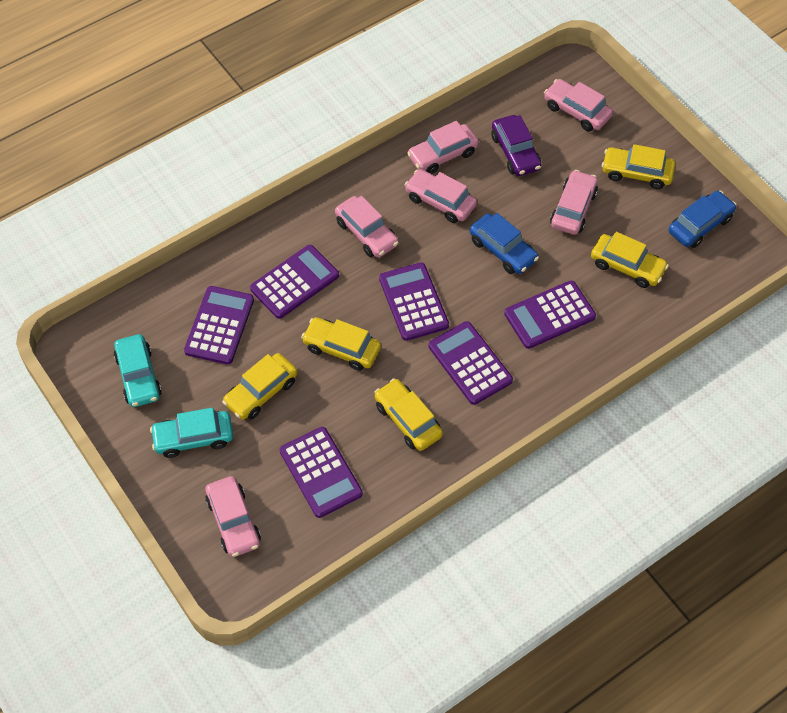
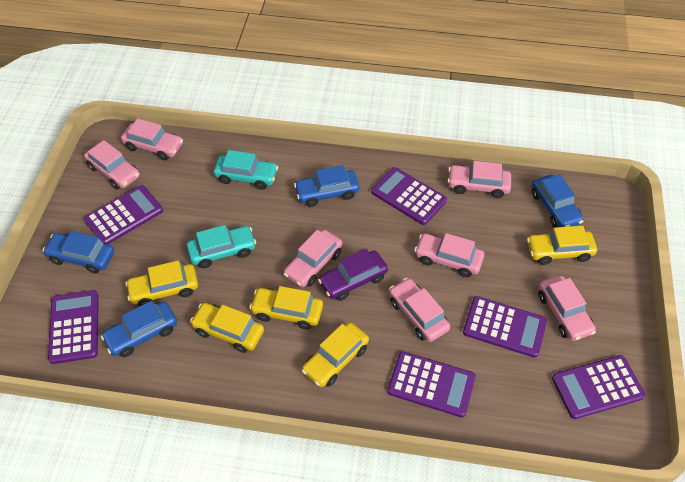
blue car: [470,213,539,274] [668,191,737,248] = 2 -> [43,231,114,274] [101,301,177,357] [294,165,359,207] [532,175,584,228] = 4
pink car: [205,476,261,557] [335,196,399,258] [405,169,477,223] [407,121,479,174] [544,79,613,132] [550,170,598,235] = 6 -> [84,140,140,189] [121,118,183,160] [283,230,342,287] [389,278,450,342] [414,233,485,277] [447,161,511,198] [538,275,596,341] = 7

